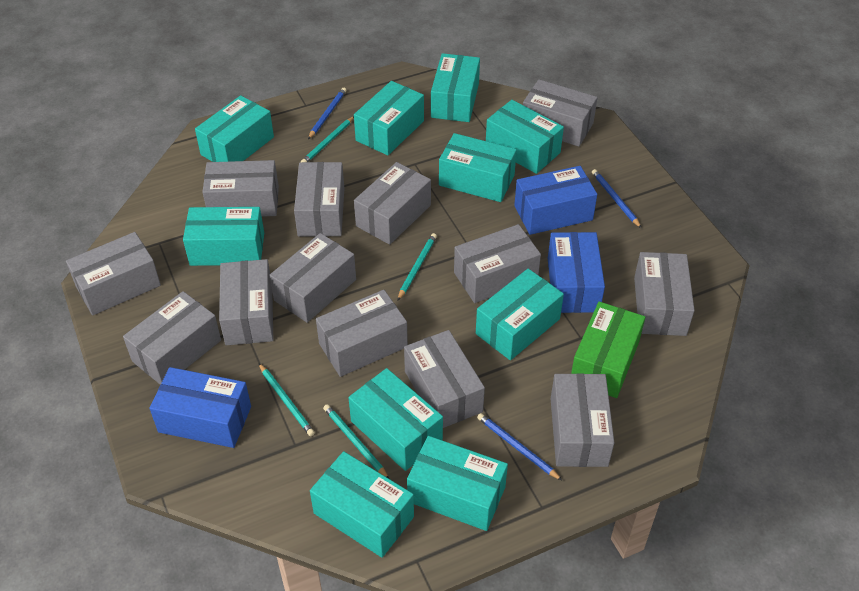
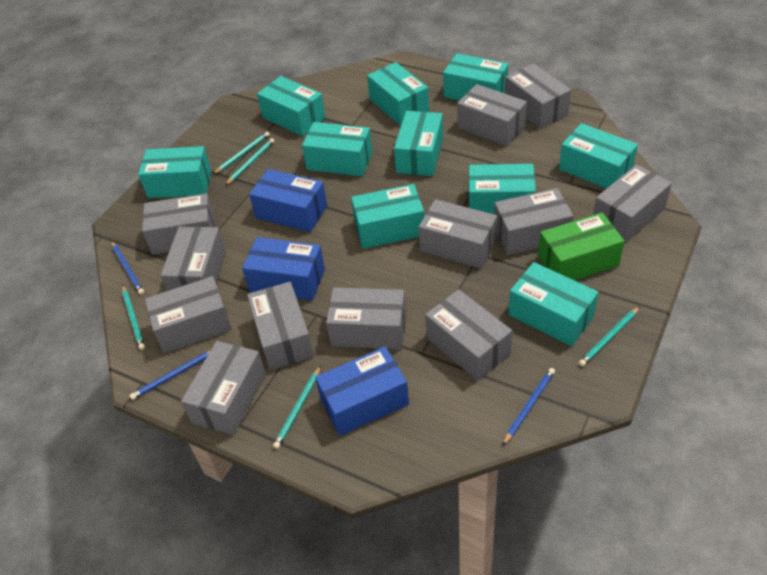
grey box: [66,232,161,316] [123,291,221,384] [203,160,279,217] [219,259,273,345] [269,233,356,323] [294,162,344,237] [316,290,408,377] [354,162,431,245] [404,330,485,428] [454,224,541,303] [523,79,598,147] [551,373,614,467] [634,252,695,336] = 13 -> [142,193,215,255] [145,276,232,354] [160,227,226,291] [181,341,266,435] [247,282,314,370] [326,287,407,350] [419,199,497,269] [425,289,512,381] [457,84,527,147] [494,188,573,255] [505,63,571,129] [593,164,672,242] = 12
turquoise pencil: [259,363,315,436] [301,116,354,162] [323,404,389,479] [397,233,437,301] = 4 -> [122,285,145,350] [213,132,270,174] [225,138,274,185] [273,365,321,449] [579,306,640,366] = 5

